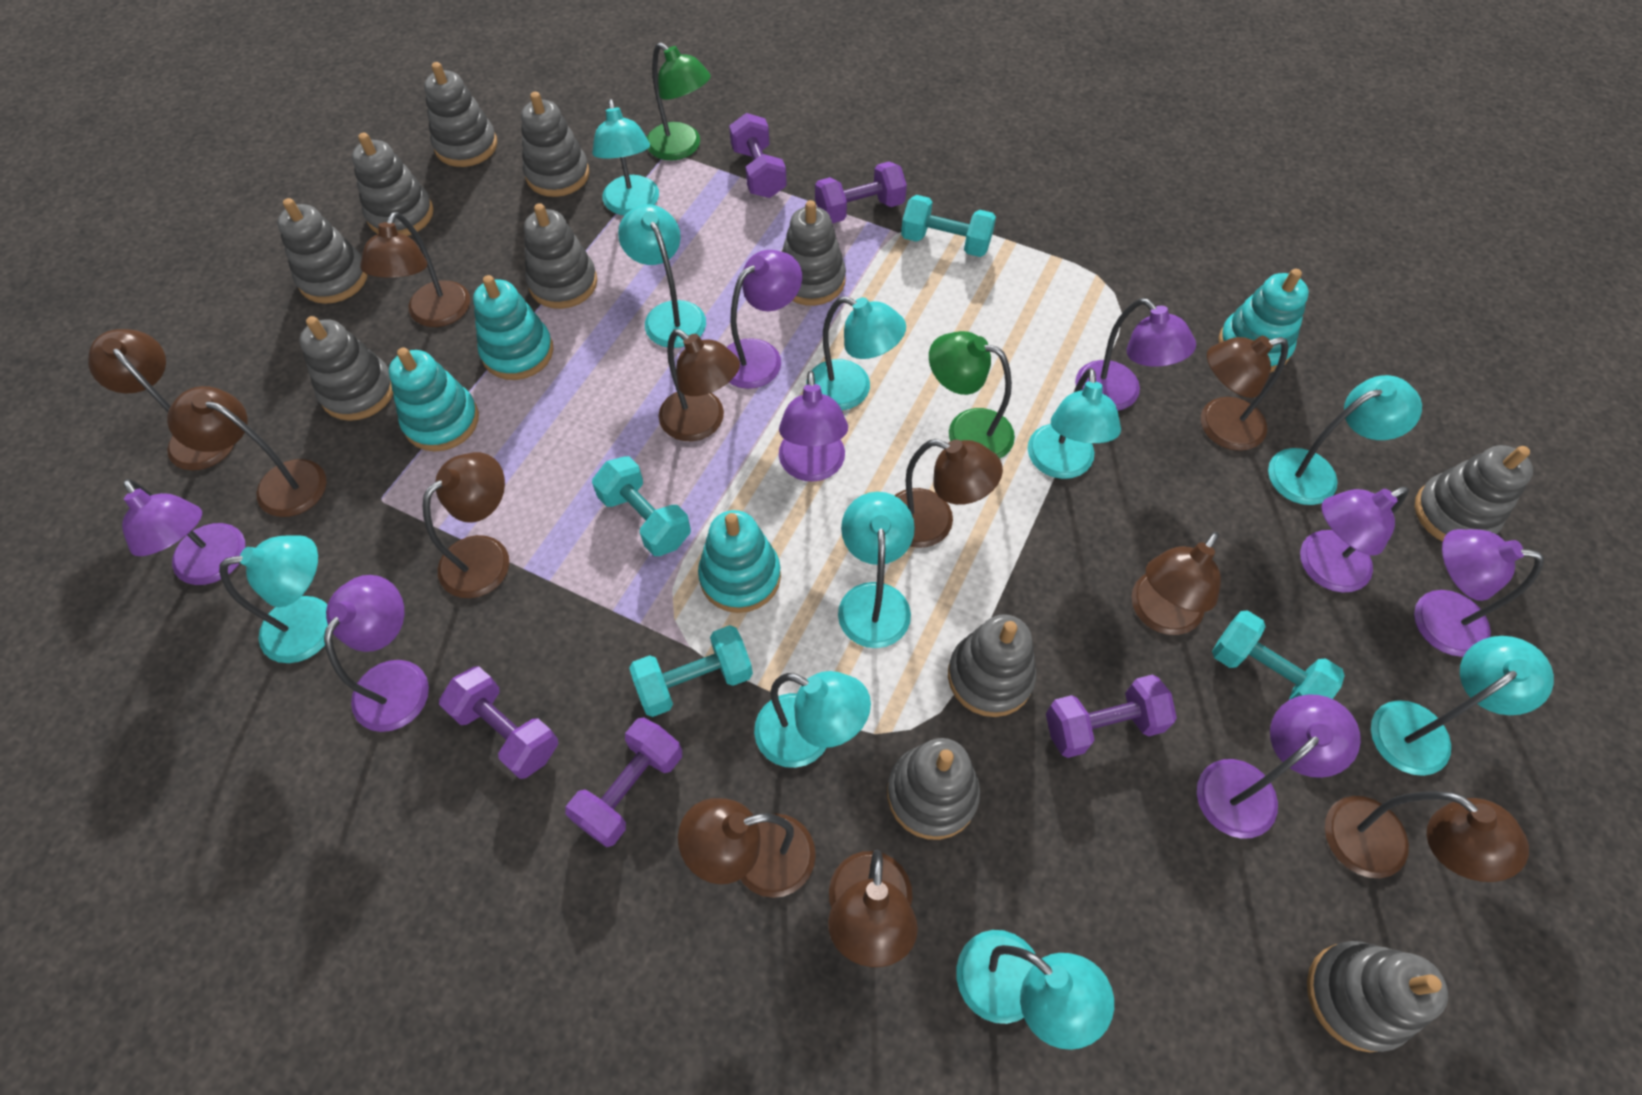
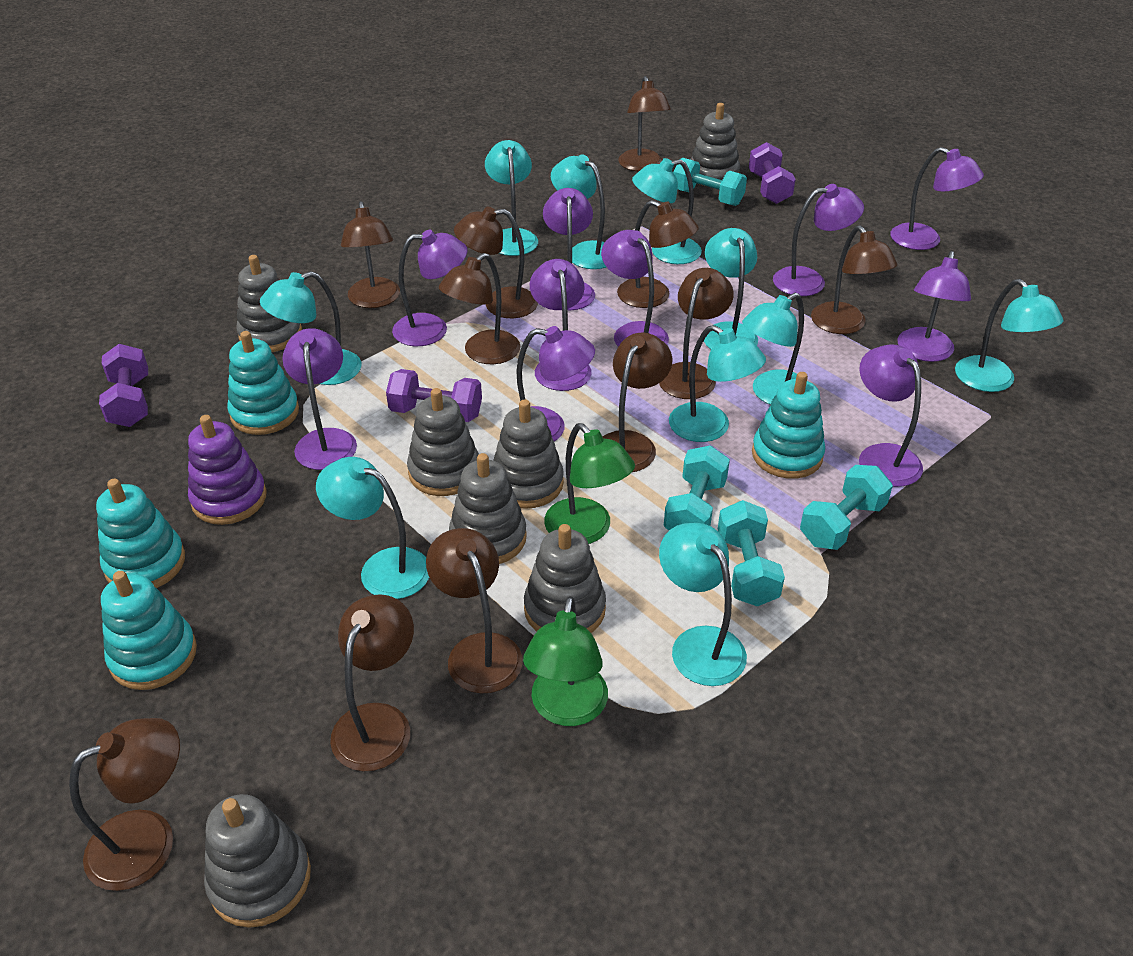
grey stacking toy: [277,198,368,304] [299,316,393,421] [352,133,434,236] [424,62,498,167] [521,92,590,197] [524,203,597,309] [782,200,846,306] [887,738,980,840] [948,614,1036,717] [1307,941,1448,1052] [1415,445,1533,542] = 11 -> [204,794,311,928] [236,255,302,352] [407,388,479,496] [449,453,527,564] [493,400,564,509] [524,524,606,633] [690,103,740,186] = 7
purple dumbbell: [439,666,558,779] [565,717,682,847] [729,113,787,198] [815,161,907,223] [1046,674,1177,758] = 5 -> [99,344,148,427] [386,369,482,422] [749,142,795,204] = 3
purple lamp: [122,479,245,585] [324,575,429,732] [727,250,802,389] [779,371,848,482] [1075,298,1196,411] [1197,694,1361,838] [1300,487,1409,593] [1414,529,1544,657] = 8 -> [282,328,357,470] [392,229,467,346] [516,326,595,442] [530,259,592,391] [543,188,595,310] [601,230,669,347] [773,184,864,296] [859,345,923,487] [890,147,984,250] [898,251,971,362] = 10
purple stacking toy: none = 0 -> [188,415,267,525] = 1

